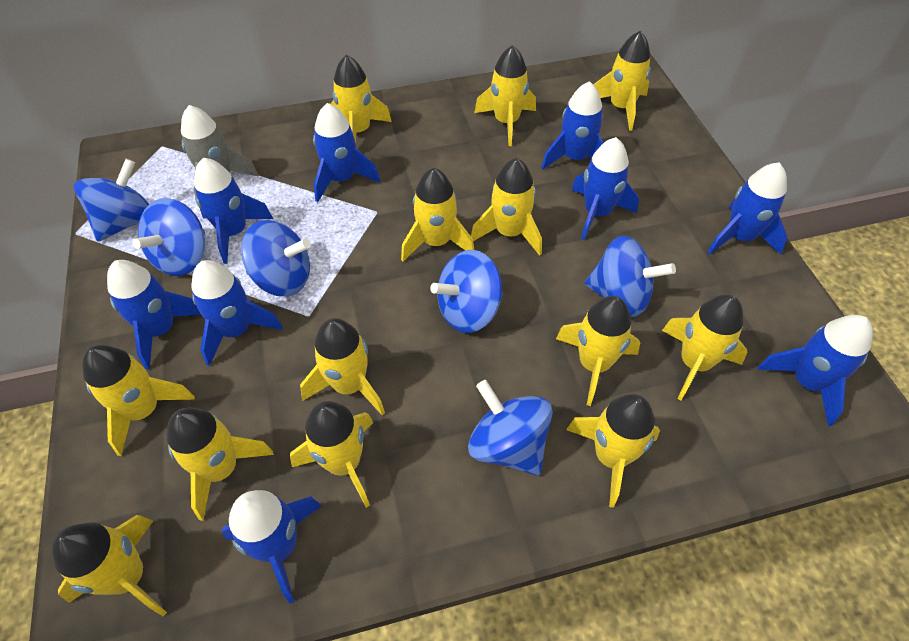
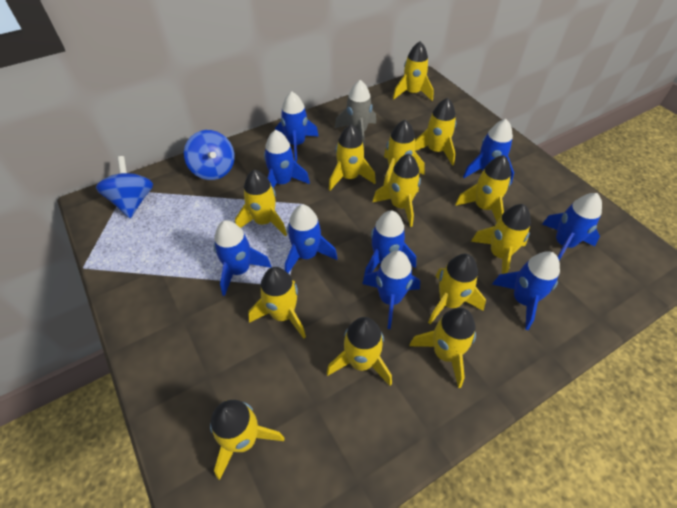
blue spinning top: [74,159,149,242] [132,198,205,276] [241,220,311,297] [430,250,503,333] [468,380,553,476] [585,236,676,317] = 6 -> [96,156,153,218] [184,130,235,180] = 2

